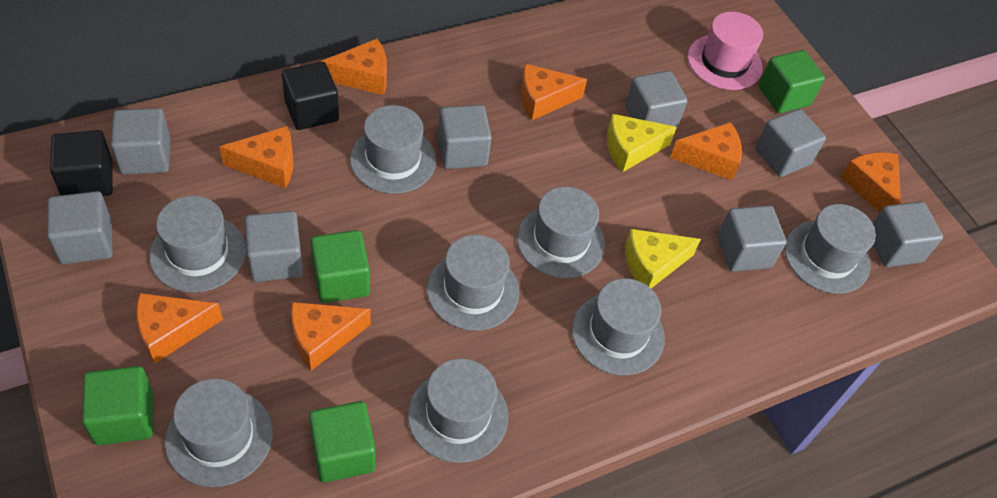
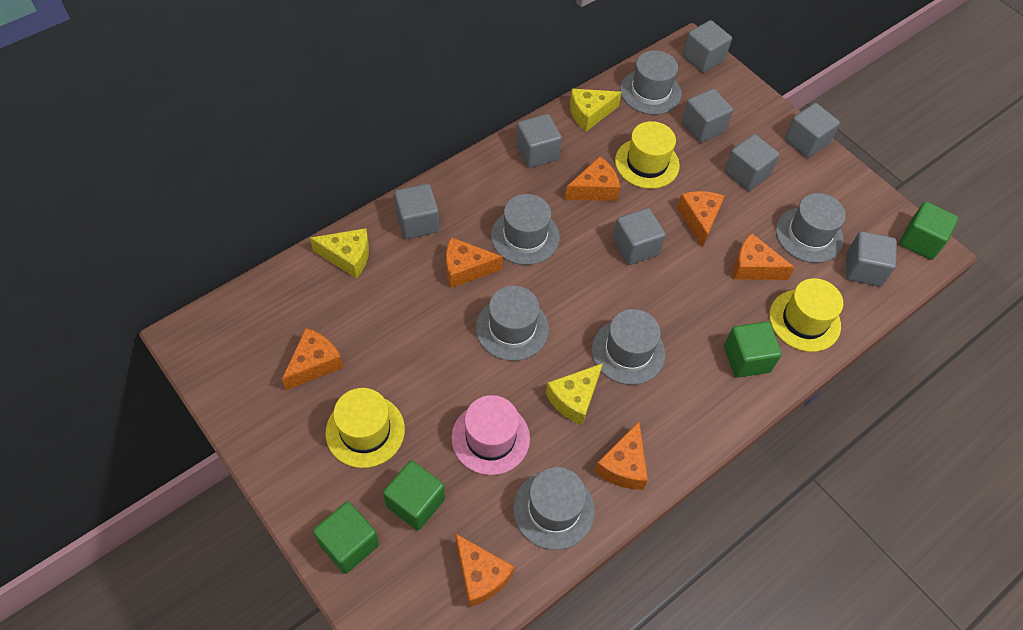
black cube: [50,130,113,196] [282,62,339,130] = 2 -> none = 0
grey hat: [149,196,246,293] [165,379,273,487] [350,105,436,194] [408,359,508,463] [427,235,519,331] [517,187,605,278] [572,278,665,375] [785,204,876,294] = 8 -> [476,286,549,361] [491,194,560,265] [513,467,595,550] [592,309,665,385] [620,50,682,115] [776,193,846,263] = 6
yellow cheese: [607,114,677,172] [625,229,701,288] = 2 -> [310,228,369,278] [546,363,603,425] [570,89,622,132] = 3
yellow hat: none = 0 -> [325,388,405,468] [615,121,680,189] [769,278,843,352] = 3

